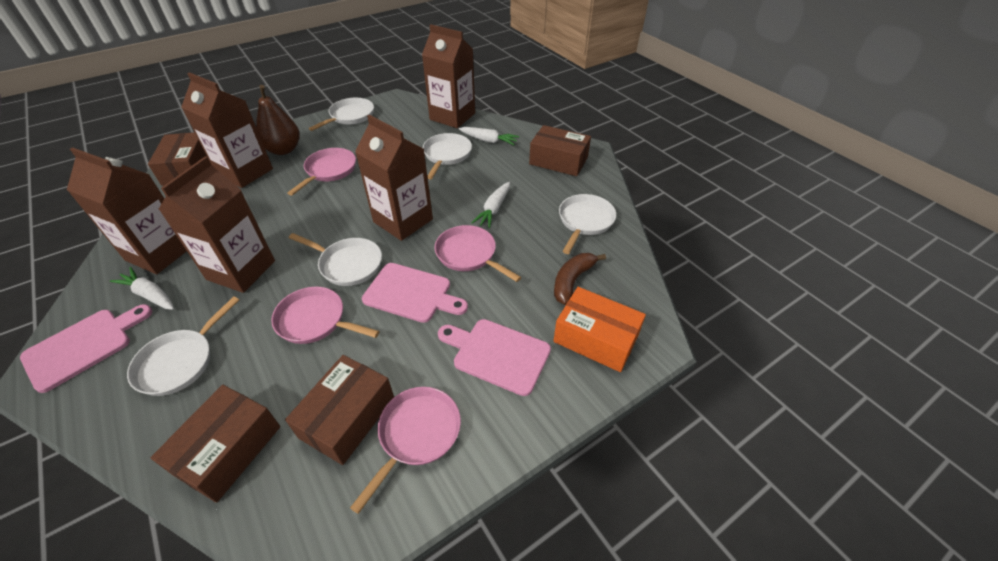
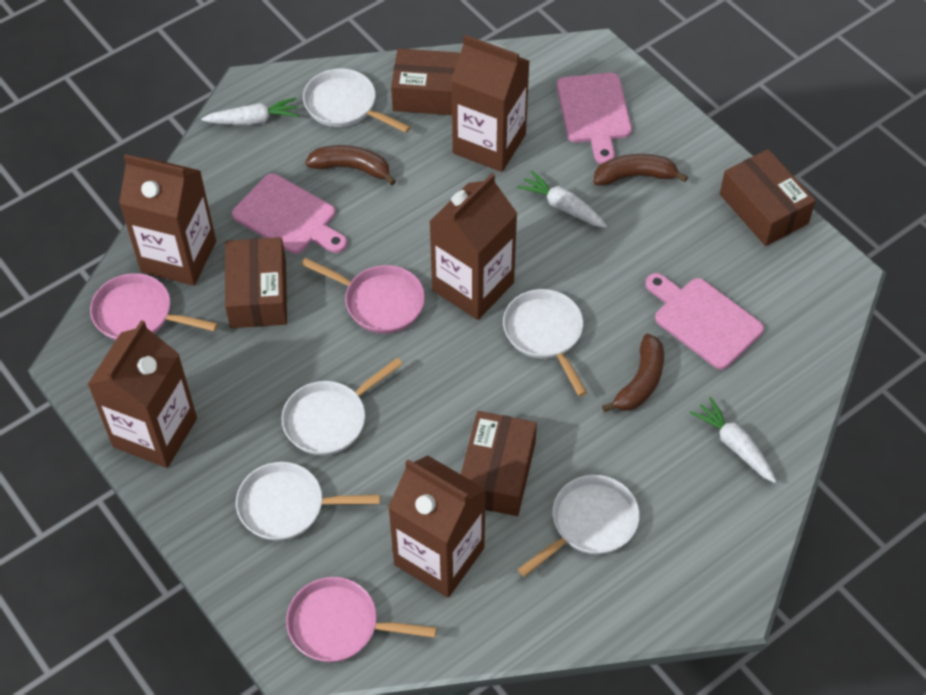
brown banana: [554,253,606,305] = 1 -> [305,145,396,185] [593,154,688,186] [602,334,664,412] = 3
brown pear: [256,85,300,155] = 1 -> none = 0
orange box: [553,287,646,372] = 1 -> none = 0
pink pan: [271,287,380,344] [288,148,356,196] [350,387,461,514] [435,225,521,282] = 4 -> [90,273,218,340] [286,577,437,662] [301,258,425,333] = 3

